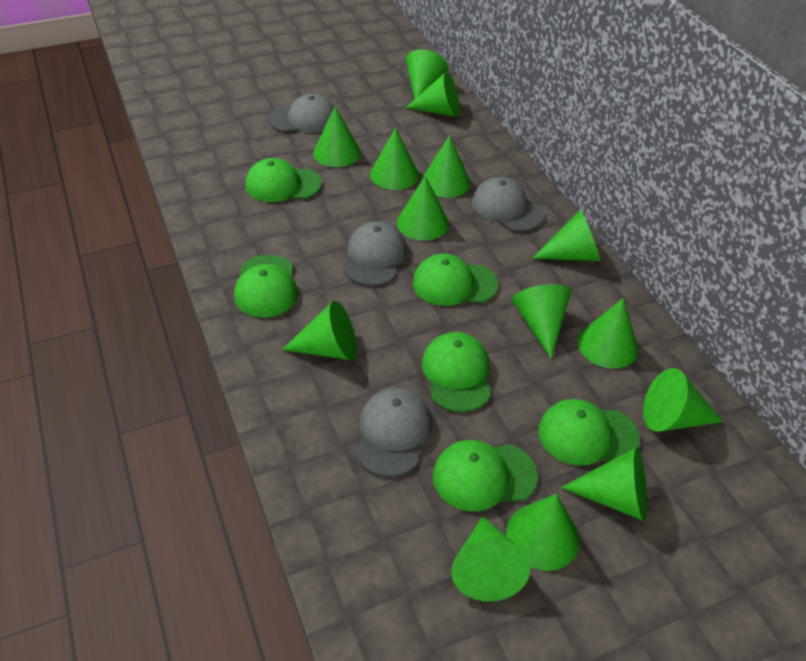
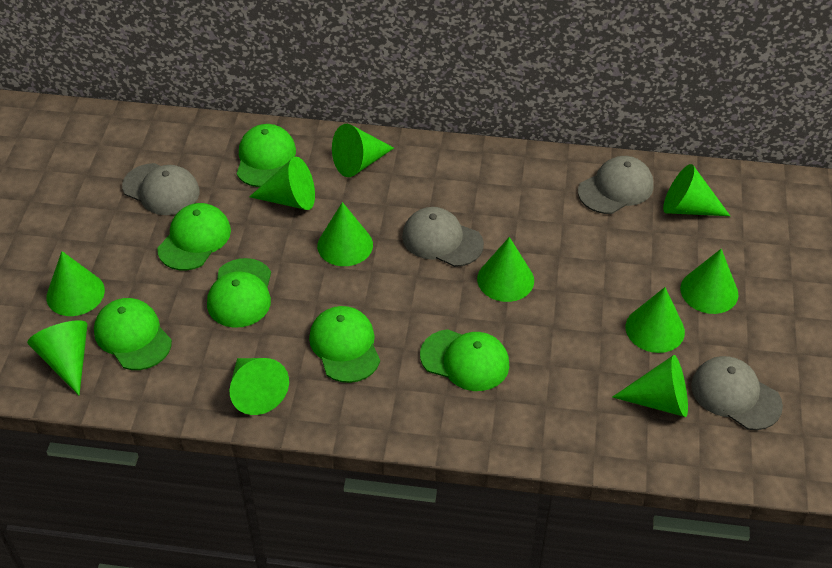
green cone: [282,300,357,360] [313,106,361,167] [370,128,419,190] [397,176,449,240] [406,49,448,99] [406,71,460,117] [421,135,470,198] [451,516,531,602] [506,494,580,571] [512,284,571,359] [532,210,600,261] [561,447,647,521] [578,299,638,369] [643,368,723,432] = 14 -> [27,320,88,395] [46,251,105,316] [229,358,289,415] [249,157,315,210] [317,202,373,266] [332,124,394,177] [477,237,534,302] [612,355,688,417] [626,287,685,353] [663,164,730,216] [680,249,739,314] = 11

